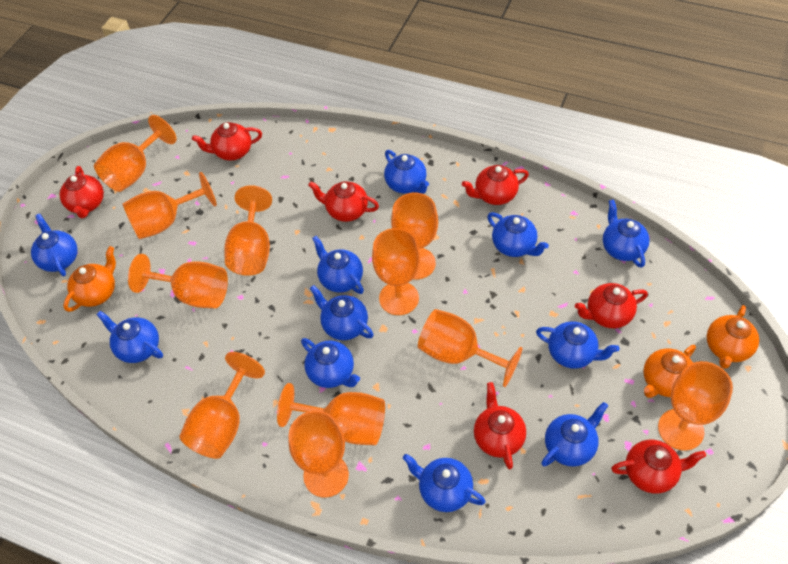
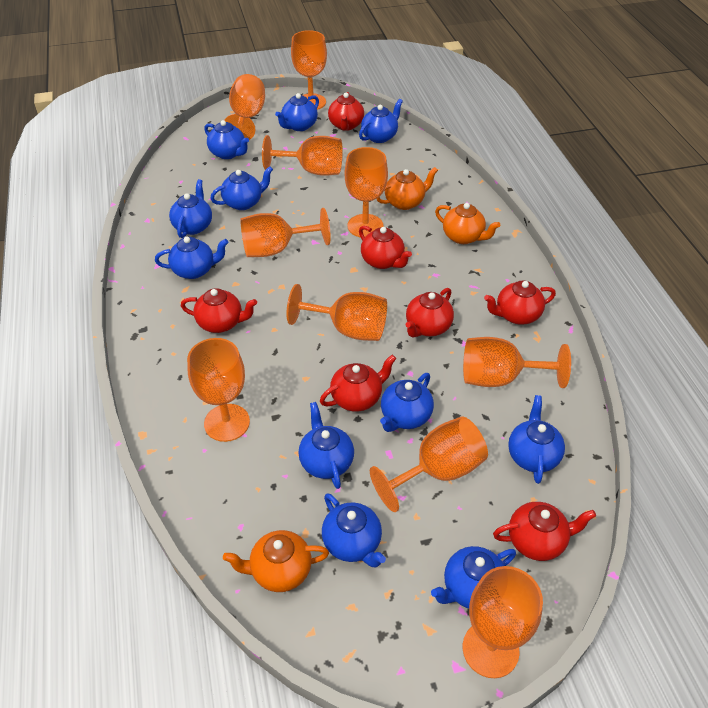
orange goblet: [94,115,177,192] [122,172,217,239] [128,254,228,308] [180,352,265,459] [224,185,272,276] [277,383,385,445] [288,411,349,497] [372,228,420,315] [391,193,438,280] [418,309,523,387] [658,361,733,451] = 11 -> [187,338,250,442] [224,74,265,140] [241,208,331,257] [262,135,343,176] [287,284,387,341] [291,30,327,110] [345,147,388,238] [370,417,488,512] [463,337,571,388] [463,566,543,678] = 10

